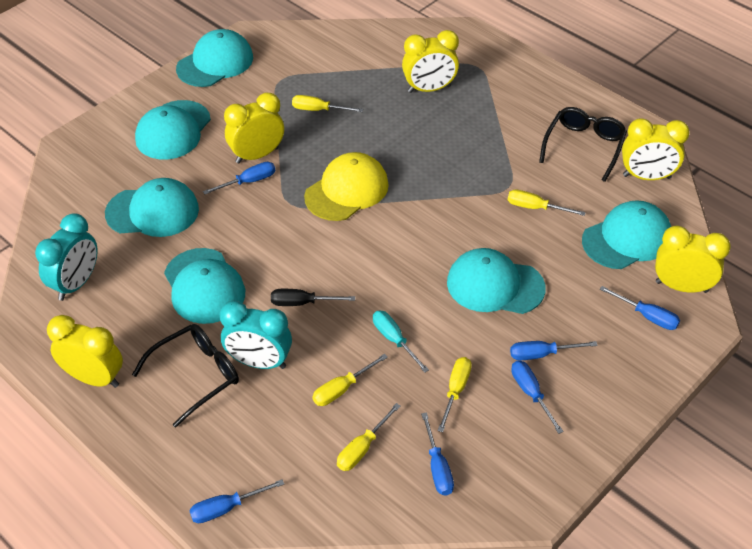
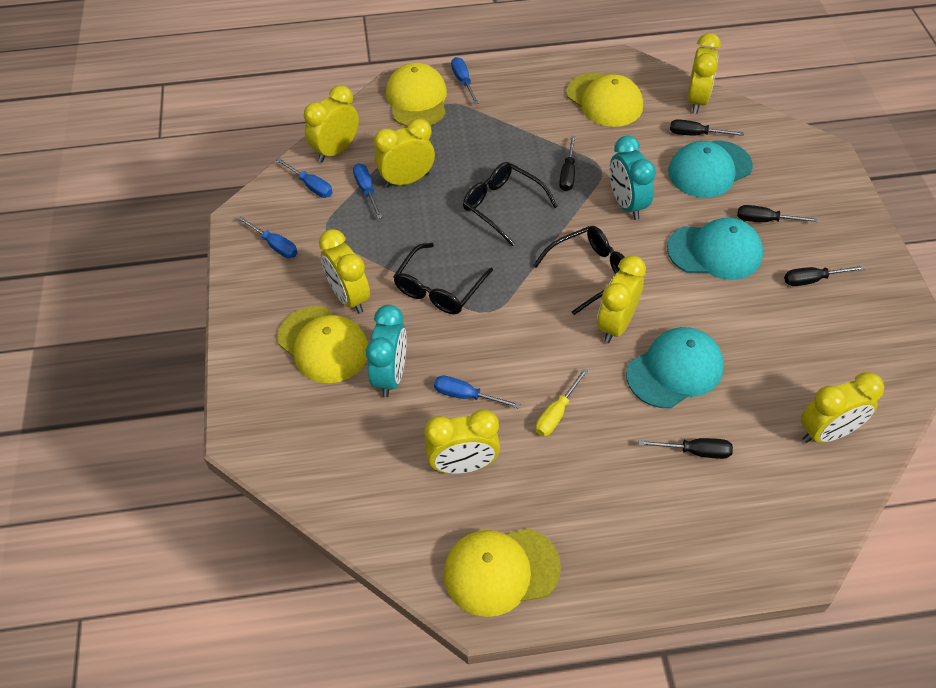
black glasses: [132,324,239,428] [539,107,627,182] = 2 -> [393,243,493,314] [463,162,558,246] [533,226,625,315] = 3
black screwdriver: [271,289,355,306] = 1 -> [559,136,576,191] [639,438,733,459] [670,119,744,136] [737,205,818,222] [784,265,865,286] = 5
blue screwdriver: [189,479,284,523] [203,162,275,194] [421,412,454,496] [510,341,598,360] [511,361,564,434] [600,286,680,330] = 6 -> [238,216,298,258] [276,158,333,198] [353,163,382,219] [434,375,520,409] [451,57,479,104] = 5
turquoise cap: [105,178,199,237] [135,100,211,160] [164,248,245,324] [176,29,253,87] [447,248,546,314] [582,200,671,269] = 6 -> [626,327,724,408] [667,218,763,280] [668,140,753,198] = 3
turquoise screwdriver: [373,311,429,373] = 1 -> none = 0
yellow cap: [304,152,389,221] = 1 -> [277,306,368,383] [386,63,447,127] [444,528,561,617] [566,73,643,127] = 4
yellow clock: [47,315,123,388] [224,93,284,164] [402,30,459,93] [622,118,690,180] [655,225,731,293] = 5 -> [304,85,359,162] [319,229,370,314] [374,118,435,188] [424,410,500,474] [597,255,646,343] [687,33,721,114] [801,372,884,443] = 7
yellow screwdriver: [292,95,363,112] [312,354,388,406] [337,403,401,471] [438,357,472,432] [508,190,586,216] = 5 -> [536,368,588,436] = 1

